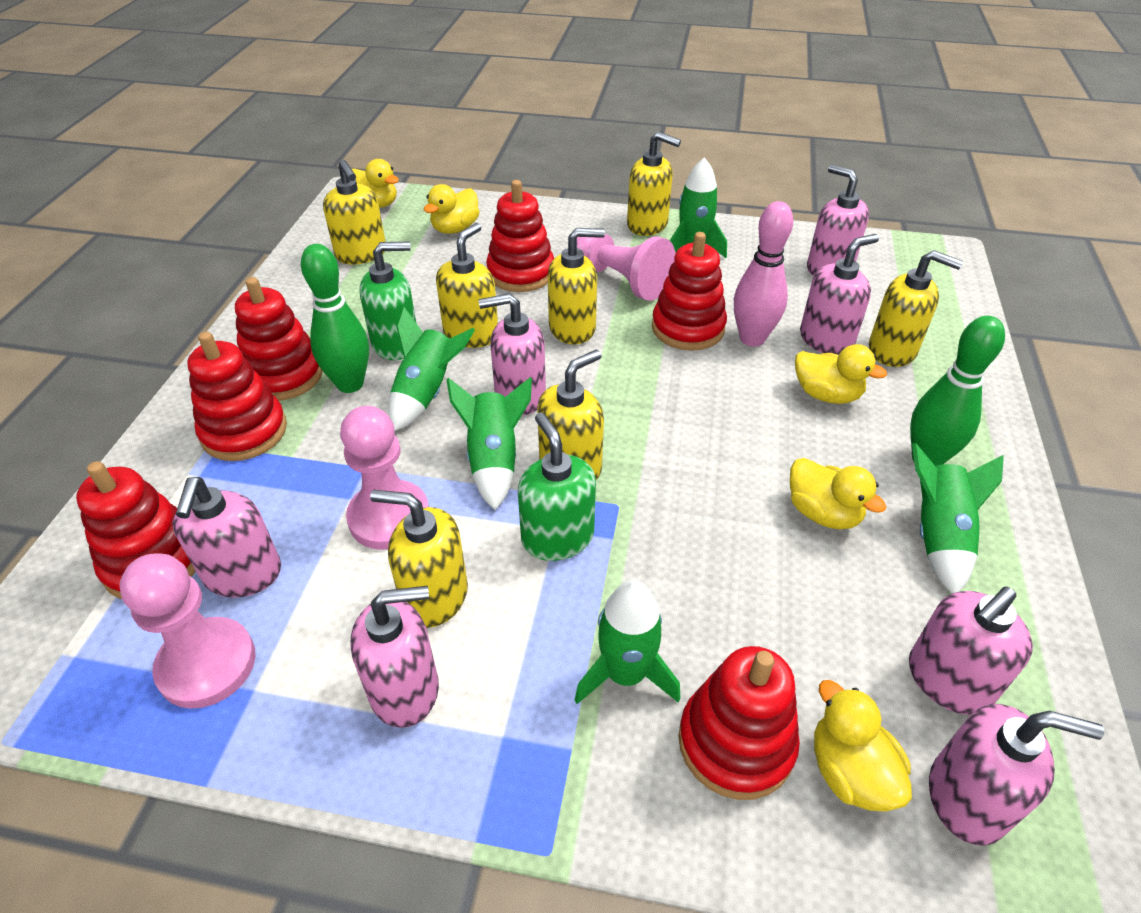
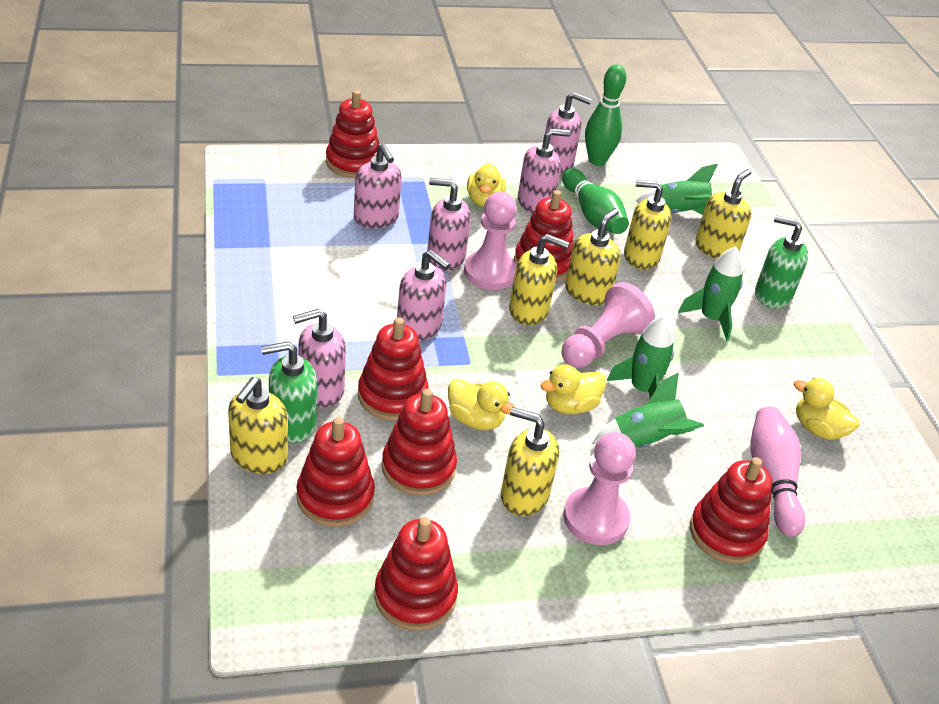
green rocket: [389,307,475,431] [446,377,532,510] [575,580,681,704] [670,157,727,258] [912,443,1004,593] = 5 -> [593,372,704,447] [607,315,674,398] [636,164,718,215] [678,246,743,341] = 4
pink soap dispenser: [172,477,281,598] [351,586,439,728] [478,293,546,415] [800,234,879,355] [807,165,869,276] [909,587,1033,715] [929,704,1104,846] = 7 -> [293,309,346,408] [354,144,402,228] [397,250,450,341] [427,178,471,271] [518,129,571,214] [545,92,592,174] = 6
red stacking toy: [76,461,196,599] [187,332,287,461] [235,277,323,401] [486,180,554,292] [652,232,727,351] [678,646,800,800] = 6 -> [296,417,375,527] [326,90,379,178] [358,317,429,421] [374,517,458,631] [382,389,457,496] [514,190,574,282] [690,457,772,564] = 7
yellow duck: [352,159,399,208] [424,184,480,234] [790,458,886,529] [795,344,887,404] [814,680,912,812] = 5 -> [448,378,515,430] [467,163,506,207] [541,364,606,414] [794,378,860,440] = 4
yellow soap dispenser: [323,160,386,265] [370,490,468,628] [436,223,498,348] [537,350,604,480] [548,228,605,344] [627,132,681,236] [869,250,963,367] = 7 -> [228,377,288,474] [501,407,559,516] [509,234,569,325] [565,208,621,305] [624,180,672,270] [695,169,752,259] = 6

